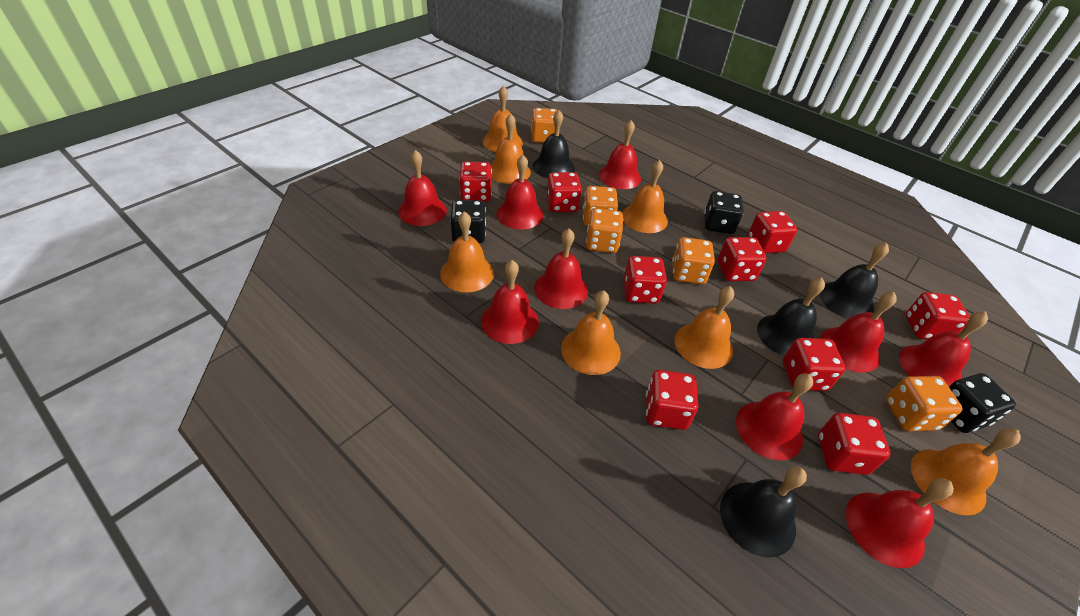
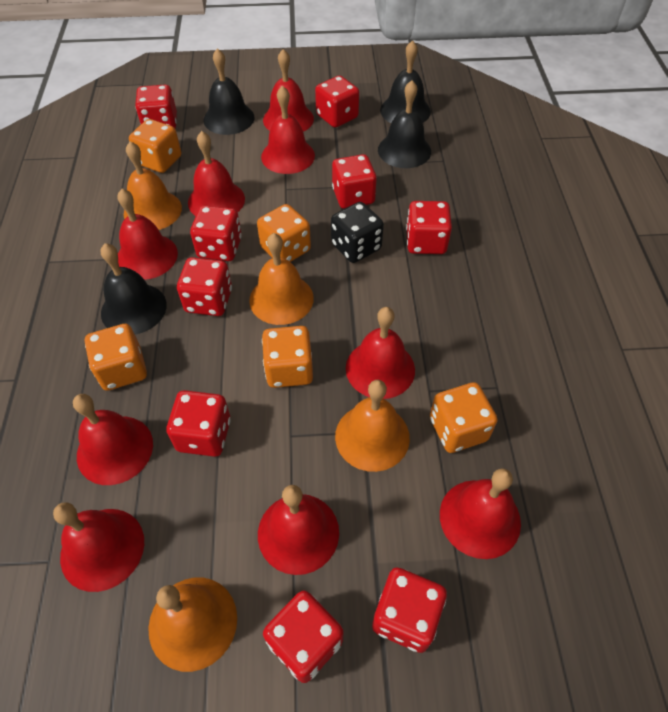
black dice: [450,200,486,243] [704,191,744,234] [949,373,1016,433] = 3 -> [331,202,384,263] = 1
orange bell: [440,211,494,292] [482,85,523,152] [491,113,531,184] [561,290,621,375] [622,160,668,233] [674,286,734,369] [911,428,1021,516] = 7 -> [124,141,182,230] [148,578,237,672] [249,233,314,325] [335,380,410,472] = 4

